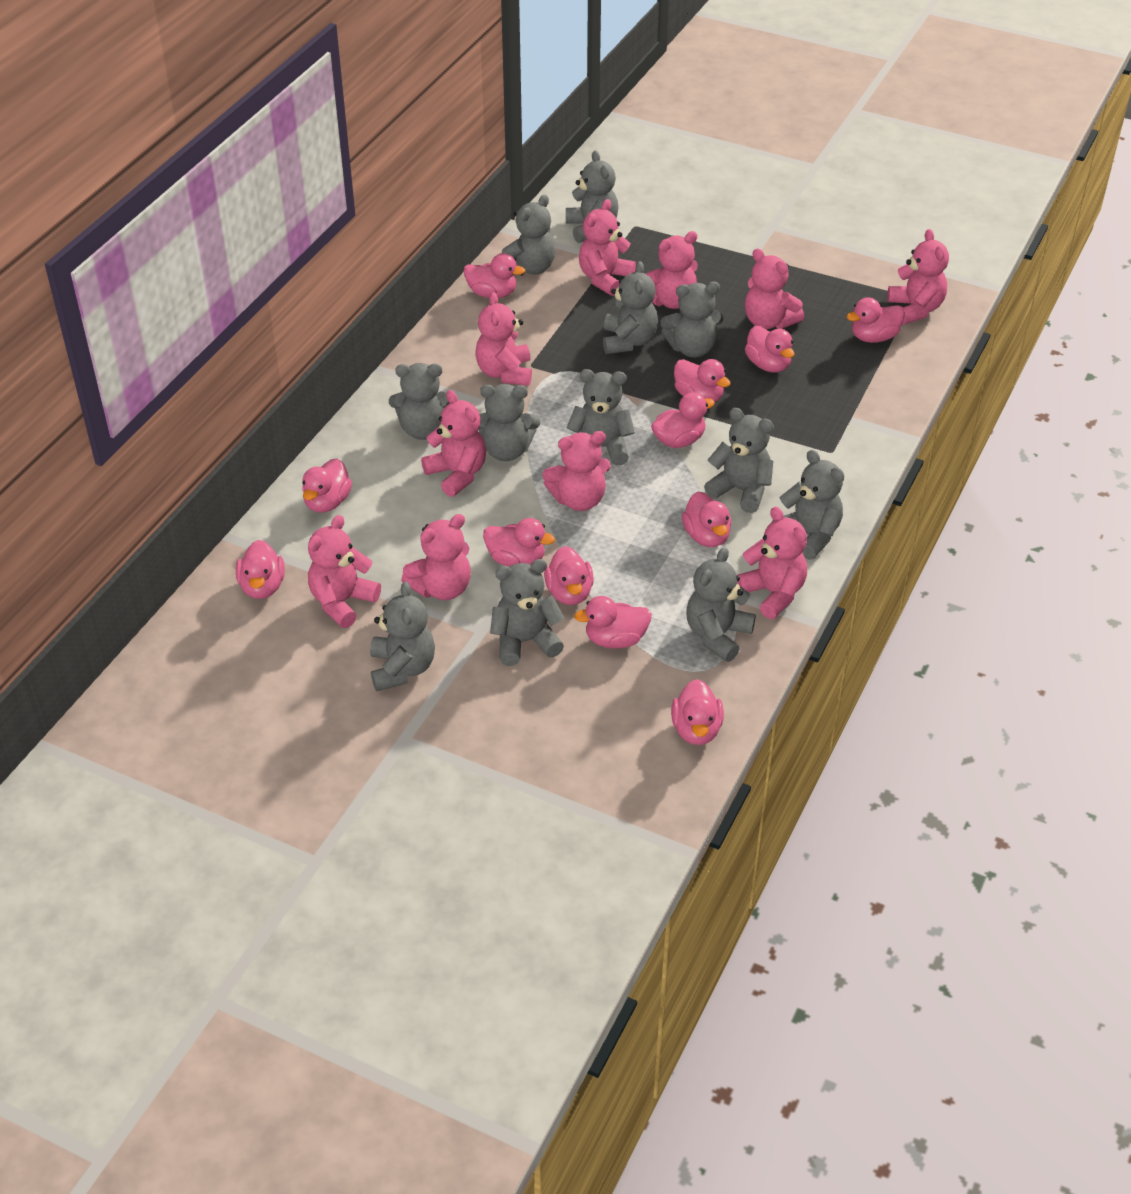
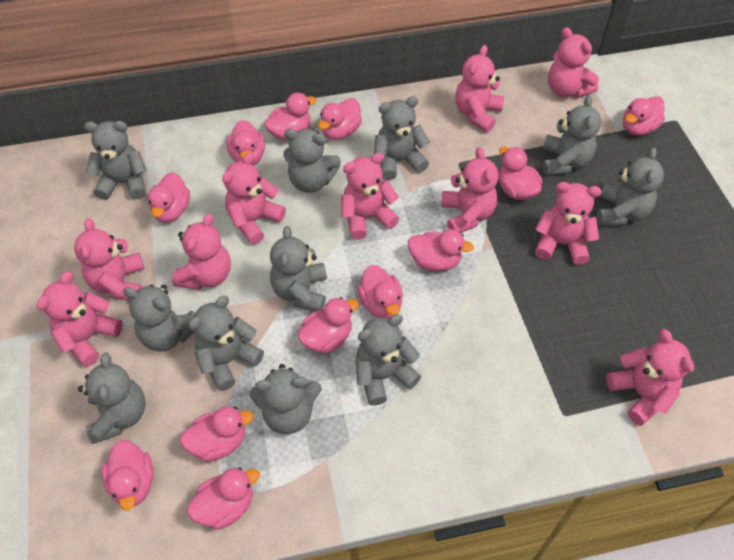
grey teddy bear: [370,581,435,691] [389,363,449,440] [479,384,540,461] [490,559,565,666] [502,195,555,276] [566,150,619,243] [566,369,635,465] [603,261,658,354] [660,282,723,357] [686,547,756,662] [704,408,774,513] [772,450,844,560] = 12 -> [78,352,146,444] [84,121,147,200] [123,285,195,351] [188,296,264,391] [250,364,322,434] [270,226,327,311] [283,129,341,193] [355,314,421,406] [374,96,430,180] [543,95,601,176] [597,147,664,225] = 11

